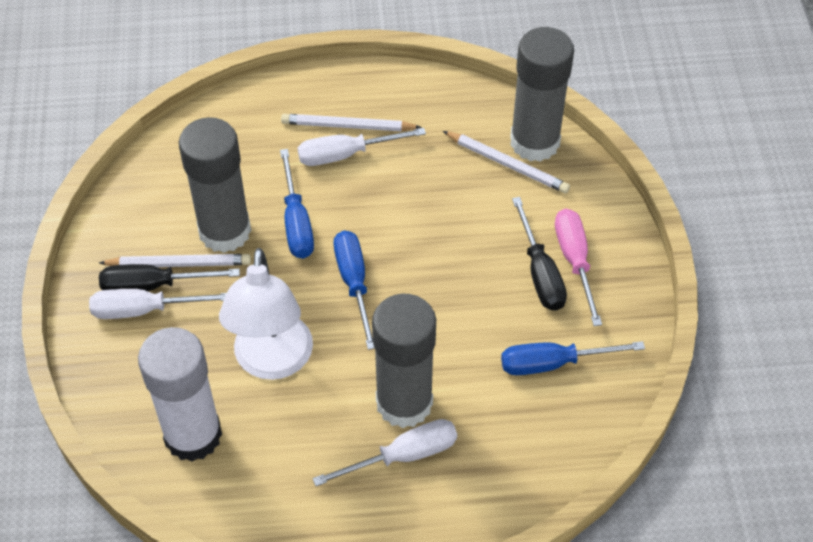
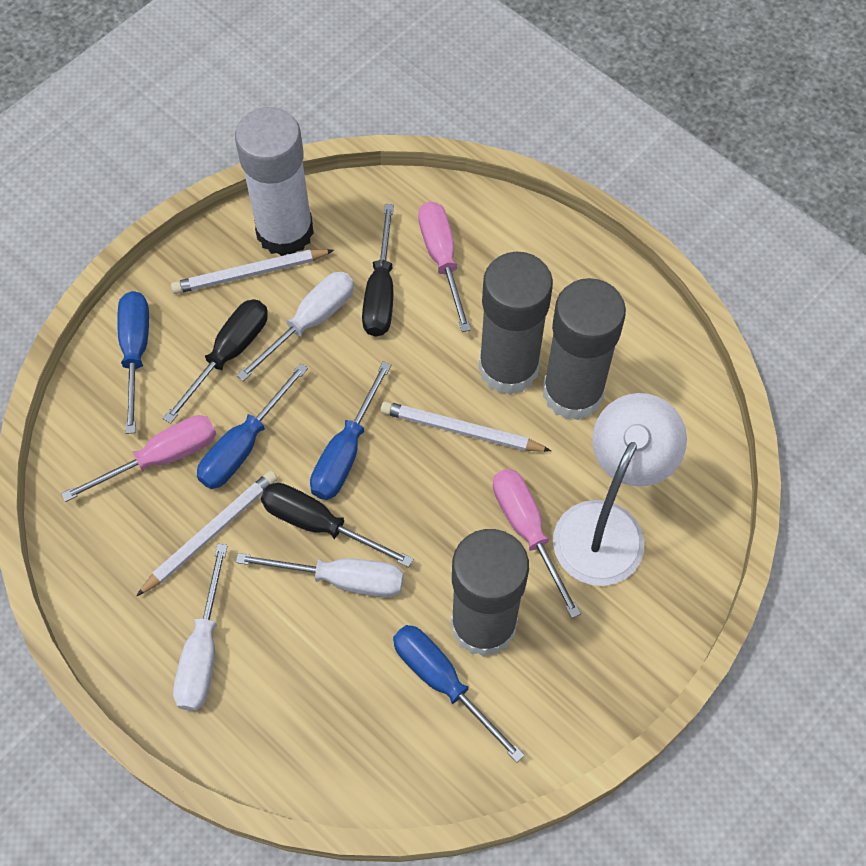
black screwdriver: [99,264,240,291] [512,197,567,311] = 2 -> [163,299,268,424] [261,483,413,567] [362,204,394,337] = 3
blue screwdriver: [280,149,314,259] [334,231,374,350] [501,341,645,375] = 3 -> [117,291,149,434] [197,363,308,489] [310,361,392,500] [393,625,525,763] = 4
pink screwdriver: [555,209,602,326] = 1 -> [61,415,216,502] [418,202,471,332] [493,469,581,618] = 3

